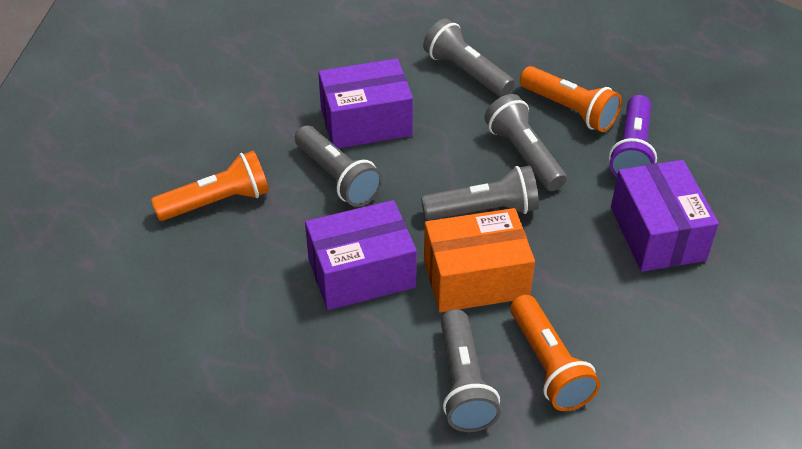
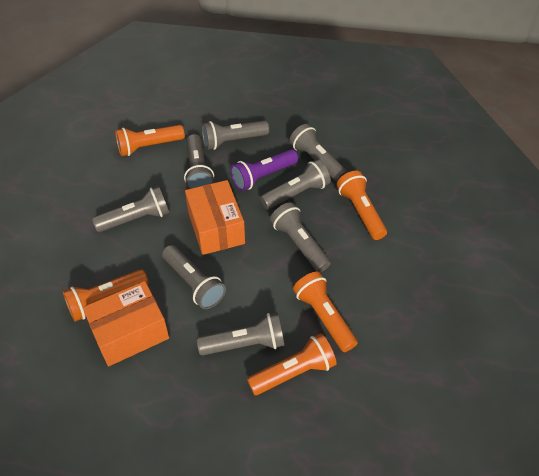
grey flashlight: [295,126,382,207] [421,166,539,220] [423,19,515,97] [441,309,501,432] [485,94,567,191] = 5 -> [92,186,169,232] [162,245,226,309] [184,134,214,189] [197,312,285,356] [202,120,269,150] [260,159,331,209] [270,202,331,272] [289,124,347,182] = 8
orange box: [424,208,535,312] = 1 -> [83,281,169,366] [185,180,245,255] = 2
orange flashlight: [151,151,269,221] [510,295,600,411] [520,66,622,132] = 3 -> [63,269,149,322] [115,125,185,156] [247,333,337,395] [293,272,358,352] [336,171,387,240] = 5
purple box: [305,200,417,310] [318,58,413,148] [611,160,719,272] = 3 -> none = 0

